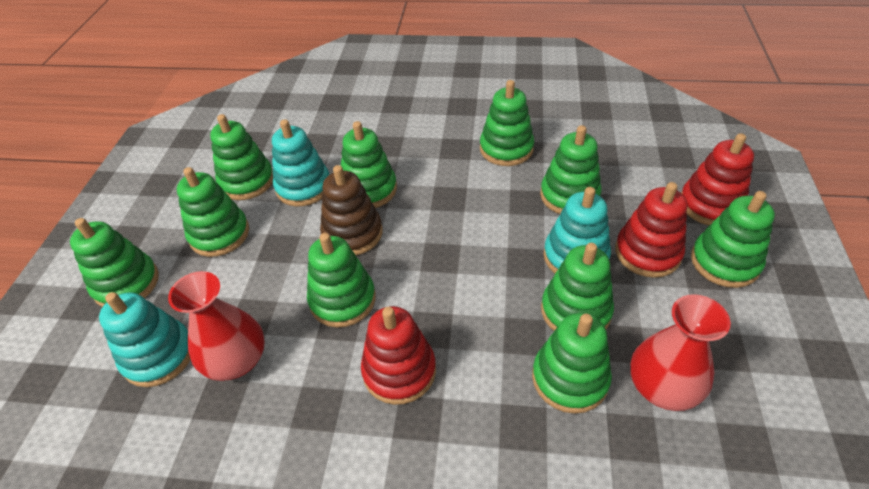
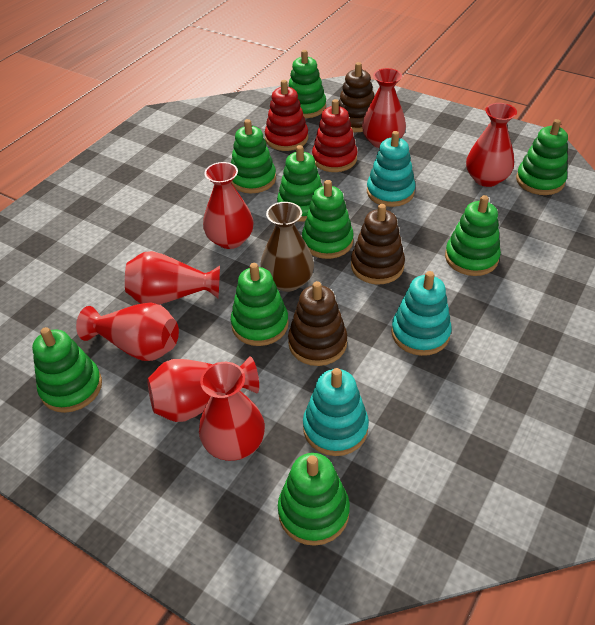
brown stacking toy: [320,165,382,255] = 1 -> [288,281,347,366] [339,62,374,132] [351,204,405,284] = 3
brown vase: none = 0 -> [260,202,314,292] = 1
green stacking toy: [70,218,159,307] [177,167,249,257] [210,114,273,200] [307,233,376,328] [341,121,397,208] [480,80,534,166] [532,313,612,414] [540,125,602,214] [541,243,614,331] [691,191,775,288] = 10 -> [32,327,102,413] [231,119,276,193] [231,263,289,346] [277,145,322,222] [278,453,350,546] [288,50,326,118] [302,180,354,259] [445,195,501,276] [516,119,568,195] = 9
red stacking toy: [361,306,436,405] [615,182,687,278] [681,133,754,226] = 3 -> [265,80,308,151] [312,99,357,172] = 2
red vase: [168,271,265,381] [630,294,731,411] = 2 -> [76,302,179,361] [125,251,220,305] [147,356,259,422] [199,362,265,461] [203,162,254,249] [362,68,406,148] [466,103,517,187] = 7

